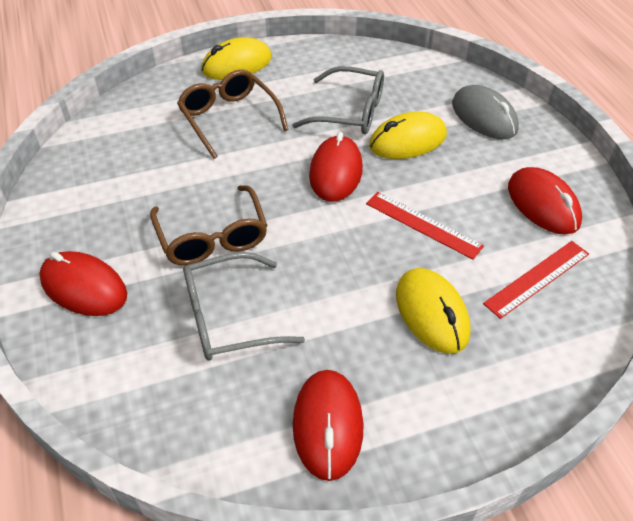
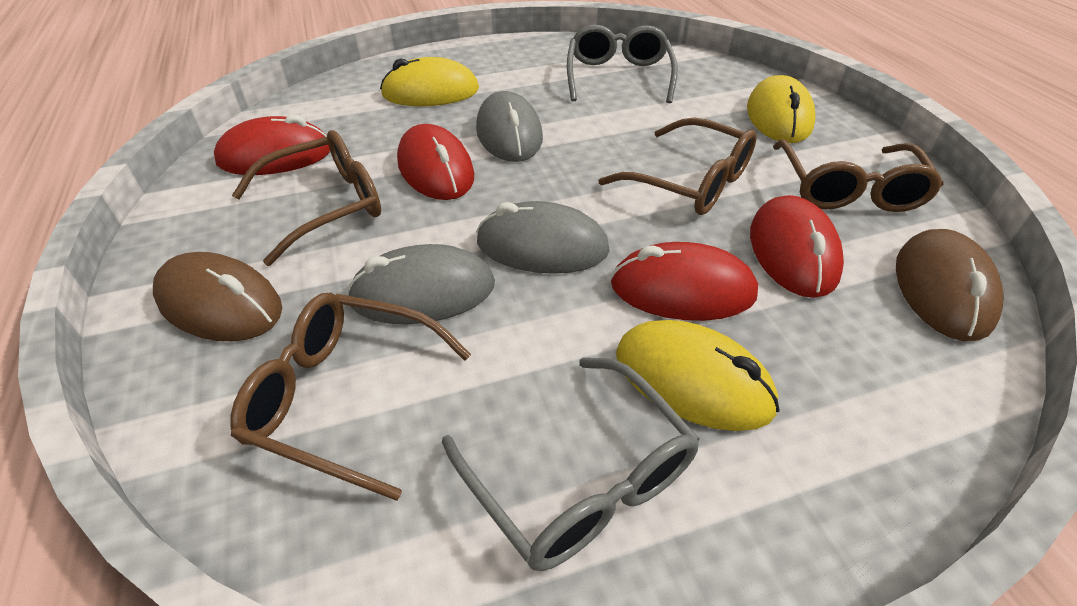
brown glasses: [150,185,268,265] [177,69,289,159] = 2 -> [231,293,471,501] [232,130,381,266] [599,118,757,215] [773,139,944,212] = 4
brown mouse: none = 0 -> [153,252,282,342] [896,229,1004,341] = 2
grey mouse: [452,85,519,139] = 1 -> [346,244,495,324] [476,91,543,162] [476,201,610,274] = 3
red ruler: [366,192,484,260] [483,241,589,319] = 2 -> none = 0

